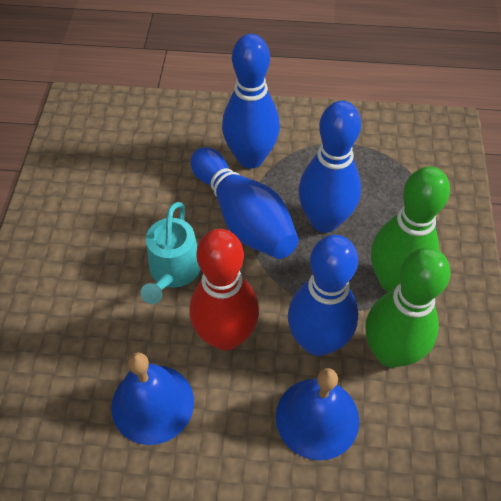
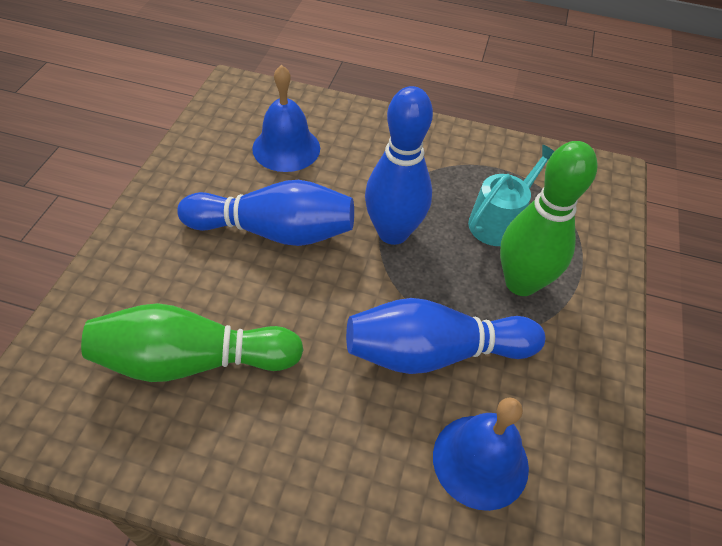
blue bowling pin: [191,147,299,259] [222,34,280,168] [288,235,358,356] [298,101,361,233] = 4 -> [177,180,354,246] [346,298,545,374] [365,86,433,245] = 3
red bowling pin: [189,229,259,351] = 1 -> none = 0

